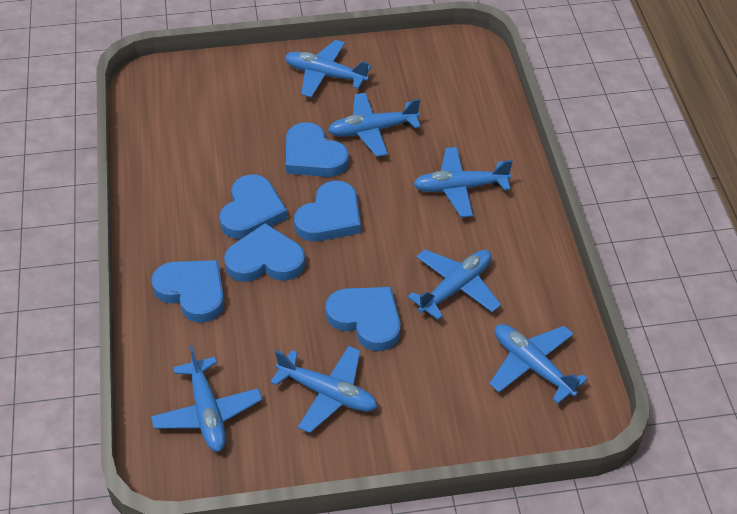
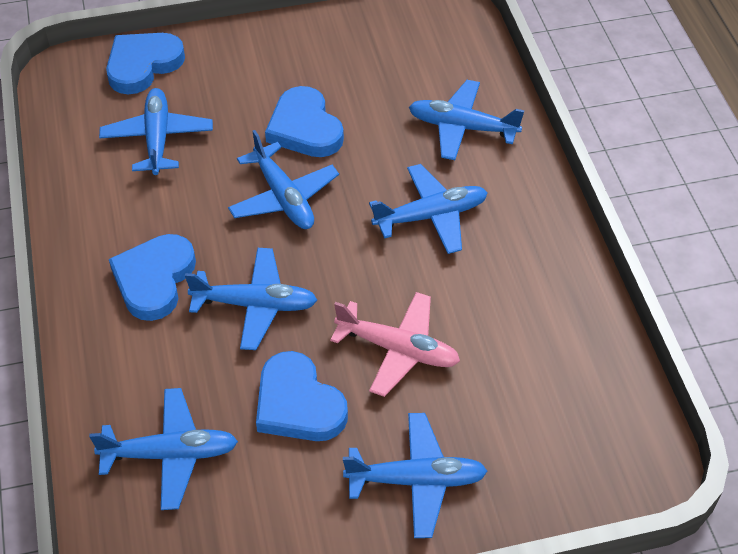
blue heart: [151,260,224,323] [219,174,288,239] [224,223,305,282] [286,122,349,177] [294,181,361,241] [325,287,401,351] = 6 -> [106,33,185,94] [109,234,196,321] [256,351,348,441] [265,86,344,157] = 4
pink plane: none = 0 -> [330,292,460,397] = 1

